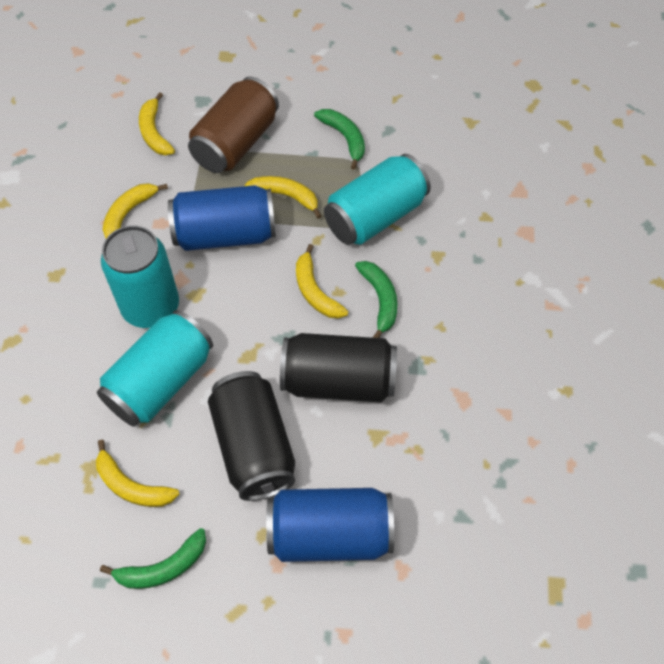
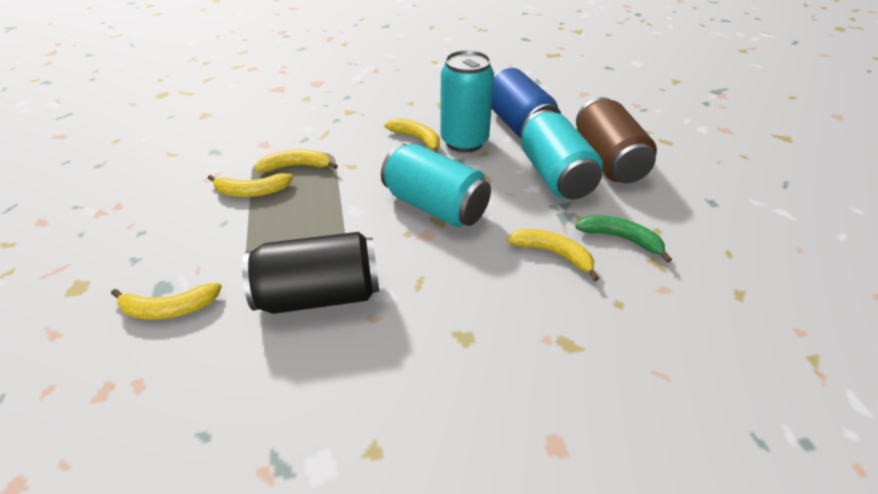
black can: [208,371,295,501] [280,333,397,403] = 2 -> [242,232,379,314] = 1
blue can: [168,185,276,251] [266,488,394,562] = 2 -> [491,68,561,138] = 1
green banana: [100,528,206,589] [314,109,365,170] [355,261,397,338] = 3 -> [575,215,672,263] = 1

